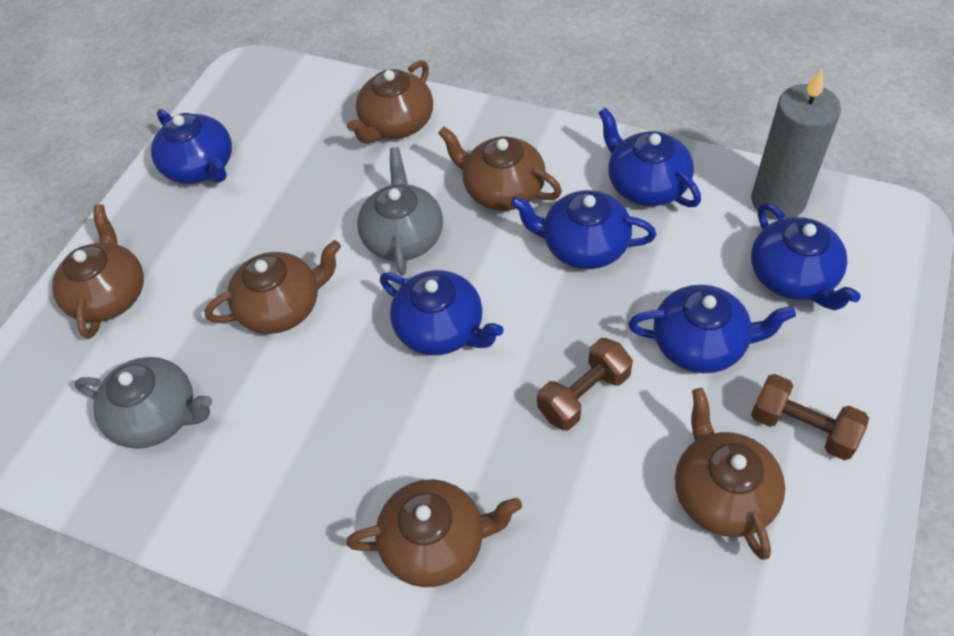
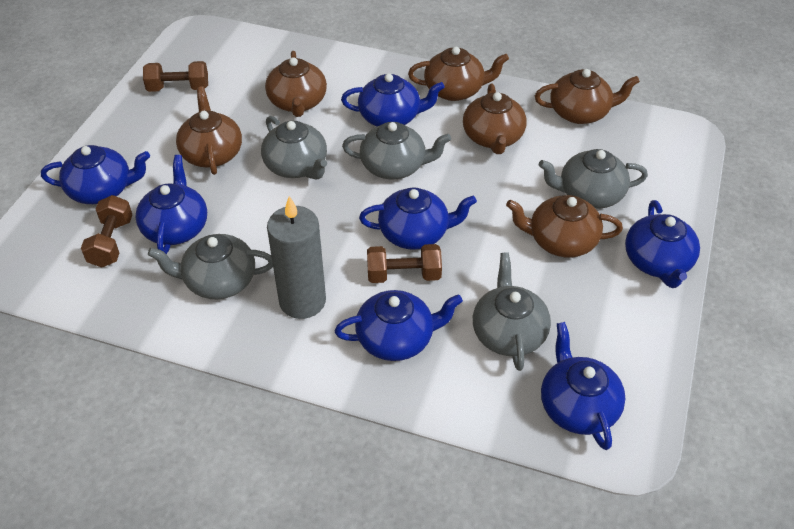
blue teapot: [151,109,232,184] [380,270,504,355] [511,190,656,269] [599,108,701,207] [628,285,796,373] [751,203,861,310] = 6 -> [41,145,150,204] [135,155,207,254] [335,290,463,361] [341,73,445,126] [359,187,477,250] [541,322,625,450] [625,200,700,288] = 7
brown dumbbell: [537,338,633,430] [751,374,869,460] = 2 -> [81,195,132,268] [143,61,208,92] [367,244,442,283] = 3
grey teapot: [75,357,212,449] [357,147,443,276] = 2 -> [148,234,273,299] [261,116,327,180] [342,122,451,179] [473,253,551,371] [538,149,648,209] = 5

